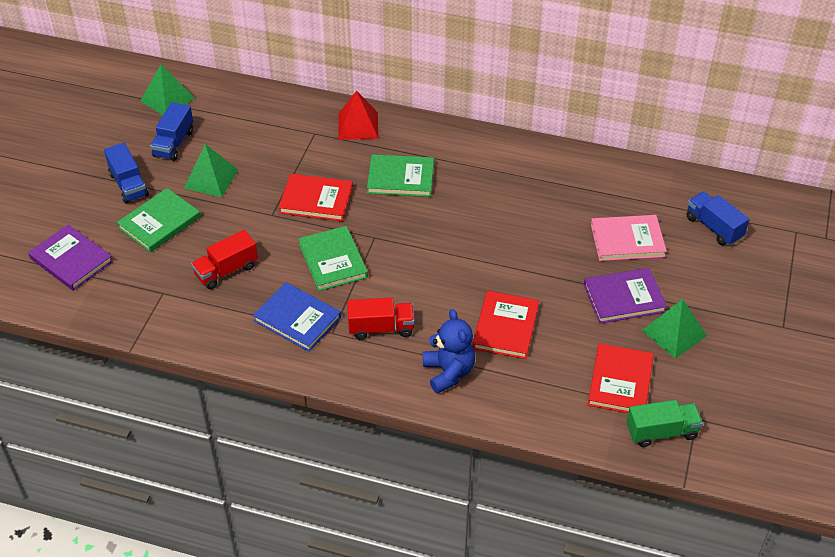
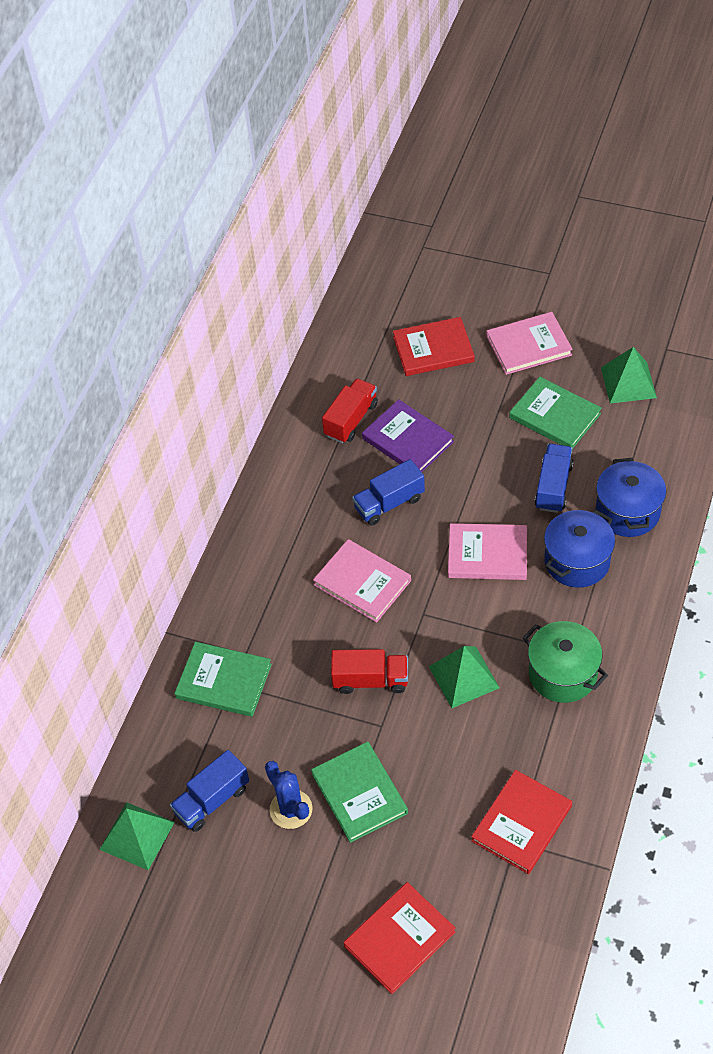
blue book: [253,282,341,352] = 1 -> none = 0
blue cactus: none = 0 -> [265,761,312,829] = 1
blue pot: none = 0 -> [544,510,615,588] [596,458,666,537] = 2
blue teddy bear: [423,309,475,394] = 1 -> none = 0
green pot: none = 0 -> [523,621,608,703] = 1
green truck: [626,400,703,447] = 1 -> none = 0
pink book: [591,215,667,261] = 1 -> [313,539,411,623] [448,523,527,580] [486,312,573,375] = 3
purple book: [28,224,113,291] [584,268,667,324] = 2 -> [362,399,454,472] = 1
red pyramid: [338,91,378,140] = 1 -> none = 0

